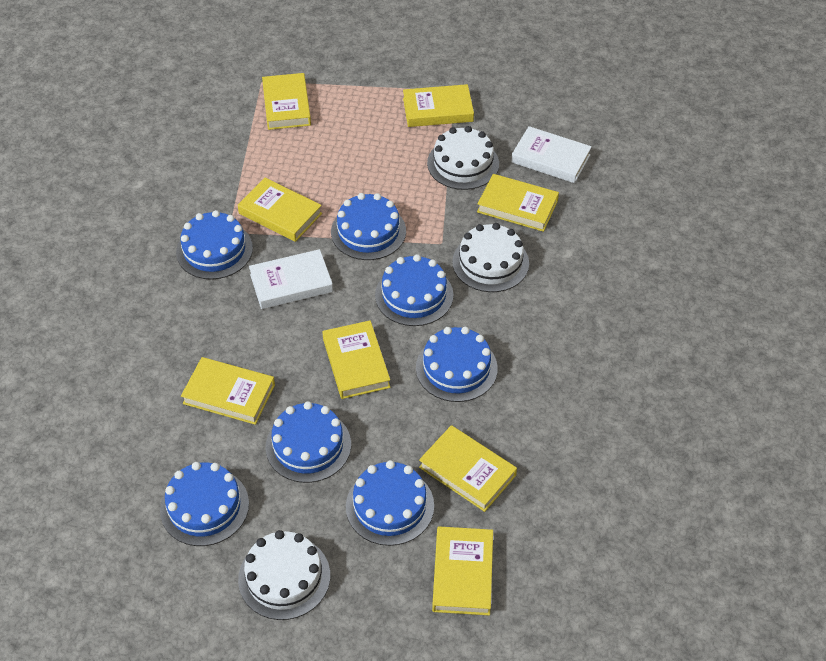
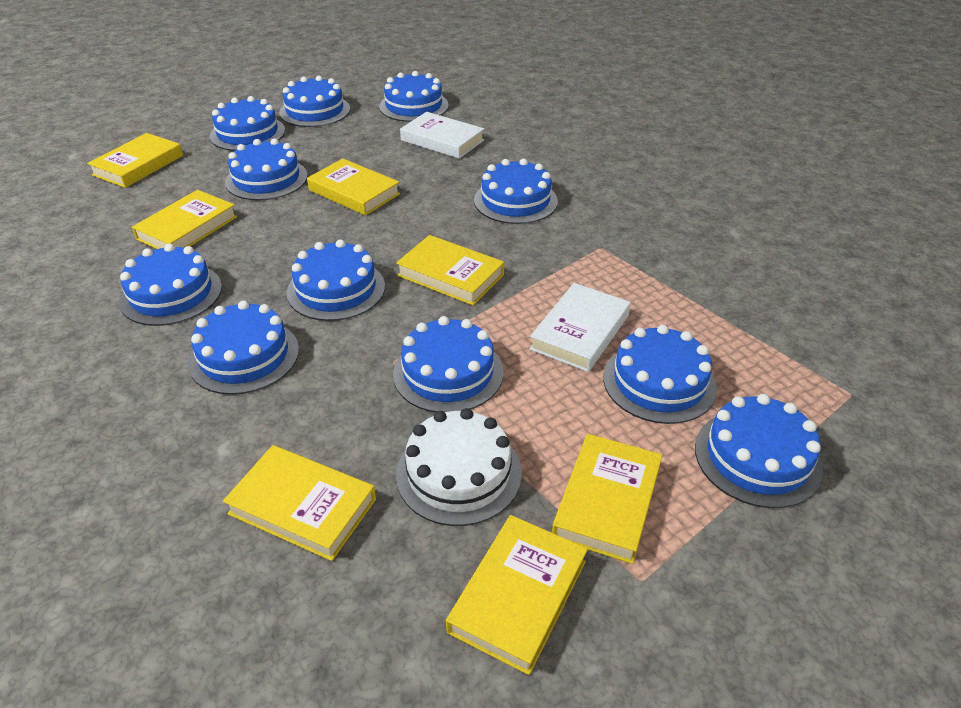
blue cake: [160,462,249,546] [176,210,253,280] [266,401,351,483] [331,193,406,260] [346,460,434,546] [375,254,454,326] [416,327,498,402] = 7 -> [119,244,222,326] [188,300,299,395] [210,96,285,151] [225,139,308,200] [279,76,350,127] [287,239,385,321] [379,71,449,122] [393,316,503,413] [474,159,558,224] [603,325,717,424] [695,394,823,508] = 11
white cake: [238,530,330,620] [427,126,499,190] [452,223,529,292] = 3 -> [396,408,522,526] = 1
yellow book: [181,357,275,425] [238,178,322,242] [262,73,311,130] [322,320,391,399] [403,84,474,127] [419,425,517,512] [432,526,493,615] [477,174,559,232] = 8 -> [87,133,183,188] [132,190,237,249] [223,445,376,561] [307,158,400,216] [396,235,504,305] [446,515,588,675] [552,434,663,564] = 7

